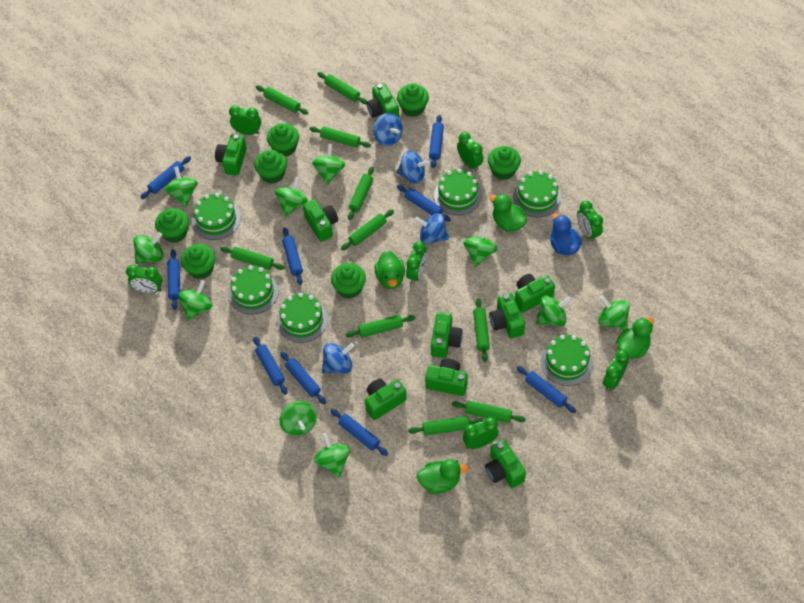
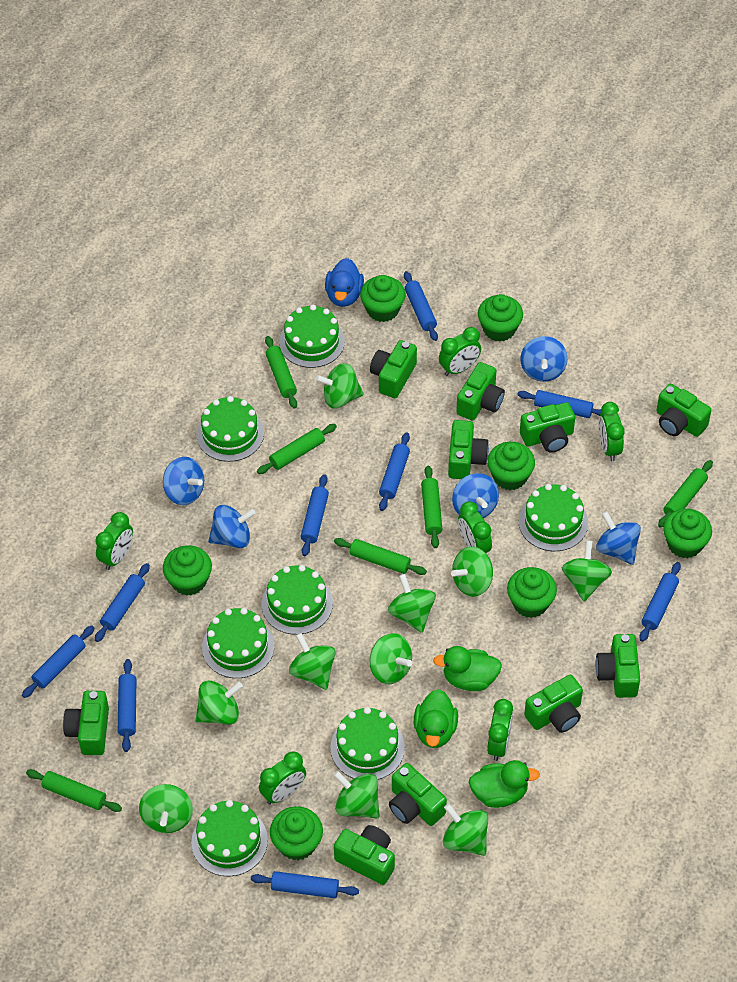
blue spinning top: [322,343,354,373] [373,113,403,146] [397,151,430,183] [415,213,449,244] = 4 -> [163,457,204,505] [208,505,256,548] [452,473,499,518] [520,336,568,382] [596,511,641,565] = 5
green cake: [192,193,241,240] [228,265,279,315] [277,293,328,343] [434,169,482,215] [513,171,561,217] [541,335,593,386] = 6 -> [191,800,268,876] [197,396,264,462] [202,608,274,678] [262,565,333,635] [279,305,345,368] [330,707,405,780] [519,484,588,551] = 7
green camera: [215,134,247,176] [303,199,338,242] [365,379,406,420] [366,83,399,118] [425,359,468,396] [431,312,463,358] [485,440,526,488] [489,293,525,338] [515,274,555,313] = 9 -> [63,691,109,755] [334,825,395,885] [370,340,417,398] [389,763,447,826] [448,420,489,479] [456,362,505,421] [520,402,575,452] [524,675,583,733] [595,634,640,698] [656,384,711,437] = 10
green clock: [126,265,162,293] [229,105,261,135] [406,241,427,284] [457,132,484,171] [462,417,499,449] [577,201,603,242] [603,350,629,391] = 7 -> [95,512,133,570] [259,751,306,804] [439,327,481,376] [458,501,492,553] [487,699,513,761] [599,402,625,461] = 6
green duck: [375,250,405,289] [417,459,468,494] [489,194,527,232] [616,317,654,358] = 4 -> [414,689,458,748] [433,646,502,691] [469,760,540,808] = 3
green rolling pin: [220,246,285,270] [256,85,308,115] [310,126,371,148] [317,72,367,104] [341,209,394,251] [345,315,416,338] [348,166,374,220] [408,416,484,435] [452,401,526,423] [473,298,490,362] = 10 -> [26,769,122,812] [257,424,337,474] [265,336,297,409] [334,538,427,575] [421,466,443,548] [658,460,713,528] = 6

